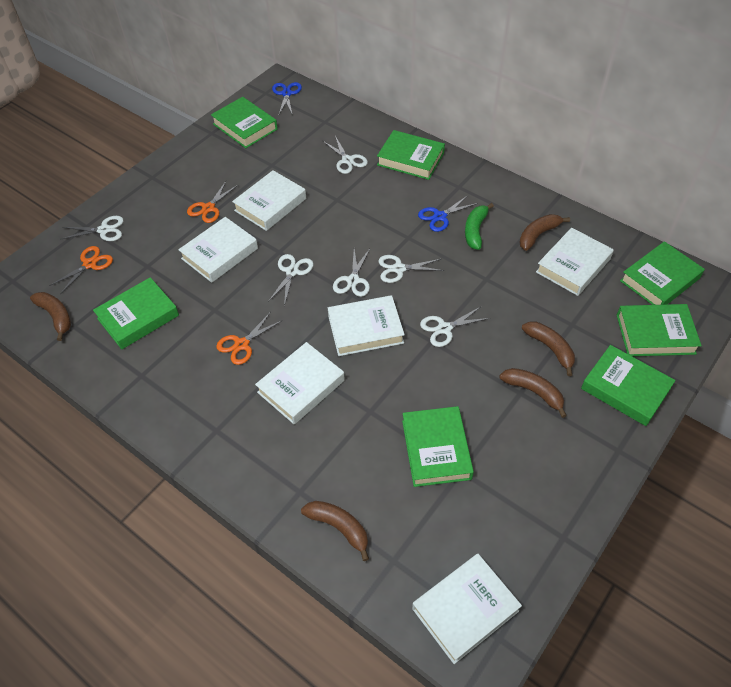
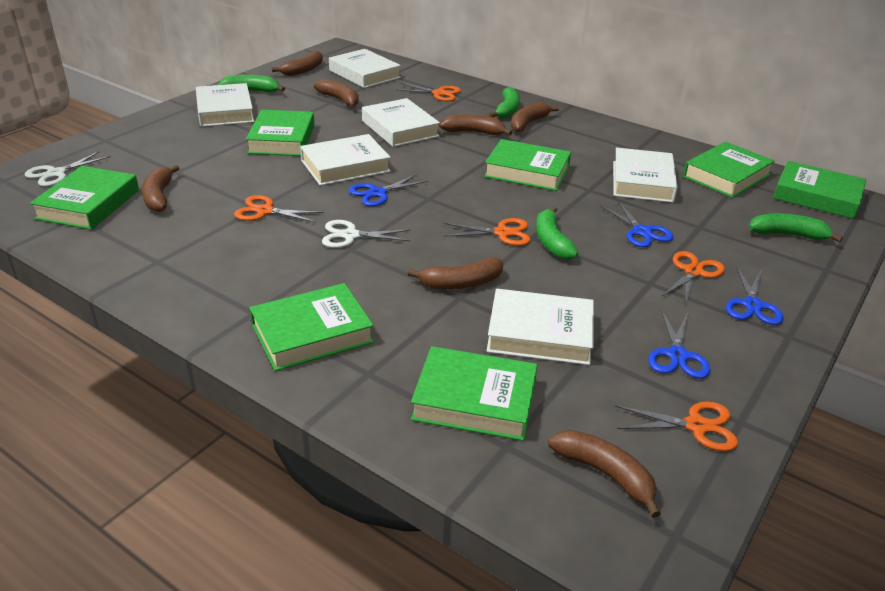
blue scissors: [272,82,302,116] [418,195,478,232] = 2 -> [349,174,429,206] [600,201,674,247] [648,310,710,379] [726,267,784,325] = 4
brown banana: [30,292,71,341] [301,501,369,561] [499,368,567,418] [519,214,570,251] [522,322,575,376] = 5 -> [142,165,179,212] [272,51,323,76] [314,79,359,108] [408,257,503,289] [439,114,512,136] [511,102,559,132] [548,430,661,518] = 7
green banana: [465,203,494,250] = 1 -> [218,75,285,92] [489,87,520,119] [536,206,578,260] [749,213,843,243] = 4
orange scissors: [49,246,113,294] [187,181,239,223] [216,313,281,365] = 3 -> [234,195,324,223] [396,83,461,101] [444,218,530,246] [615,402,738,451] [661,251,725,306] = 5
white scissors: [62,216,124,241] [268,254,313,306] [323,136,368,174] [333,249,370,297] [378,255,444,283] [420,306,490,347] = 6 -> [25,152,110,187] [322,220,411,248] = 2

